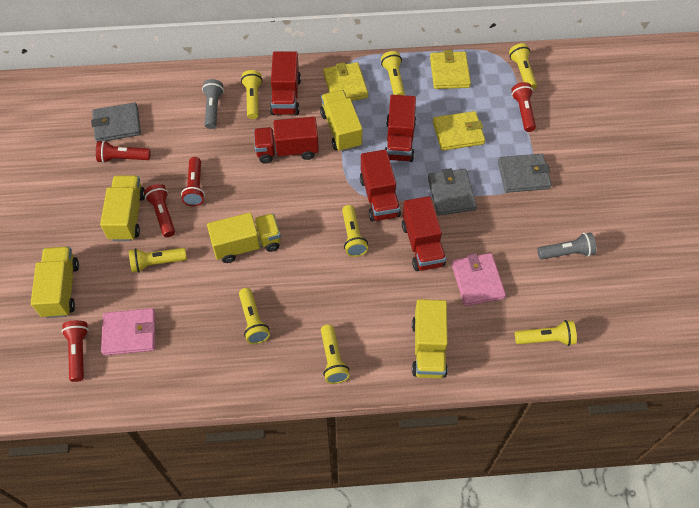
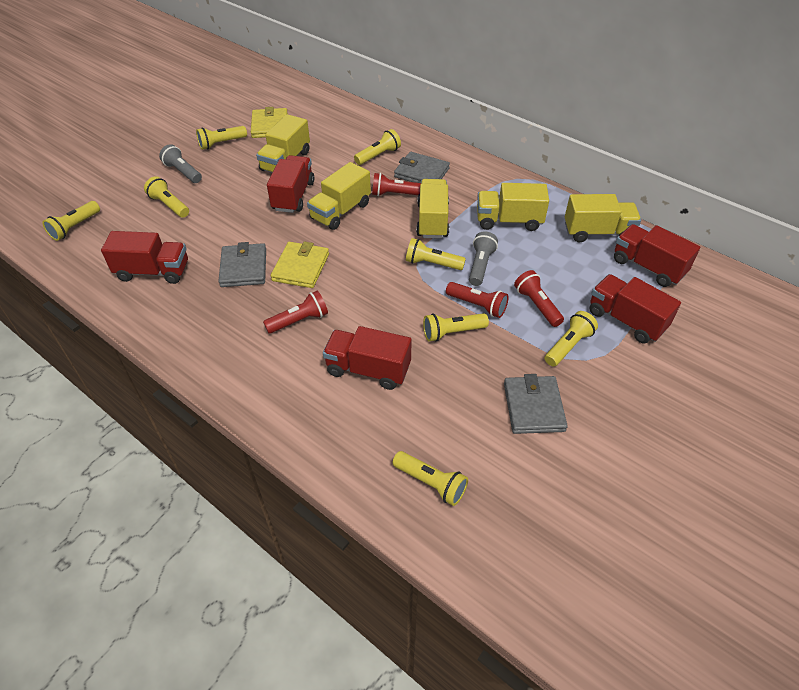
pink wallet: [101,308,156,356] [451,253,506,306] = 2 -> none = 0
red flashlight: [61,320,89,382] [96,140,151,163] [144,184,175,237] [181,157,205,206] [511,82,536,132] = 5 -> [263,290,328,334] [372,173,421,196] [446,282,509,318] [514,270,564,327] = 4
yellow wallet: [323,62,368,101] [430,50,471,89] [433,111,485,151] = 3 -> [251,107,288,138] [271,241,329,288] = 2

